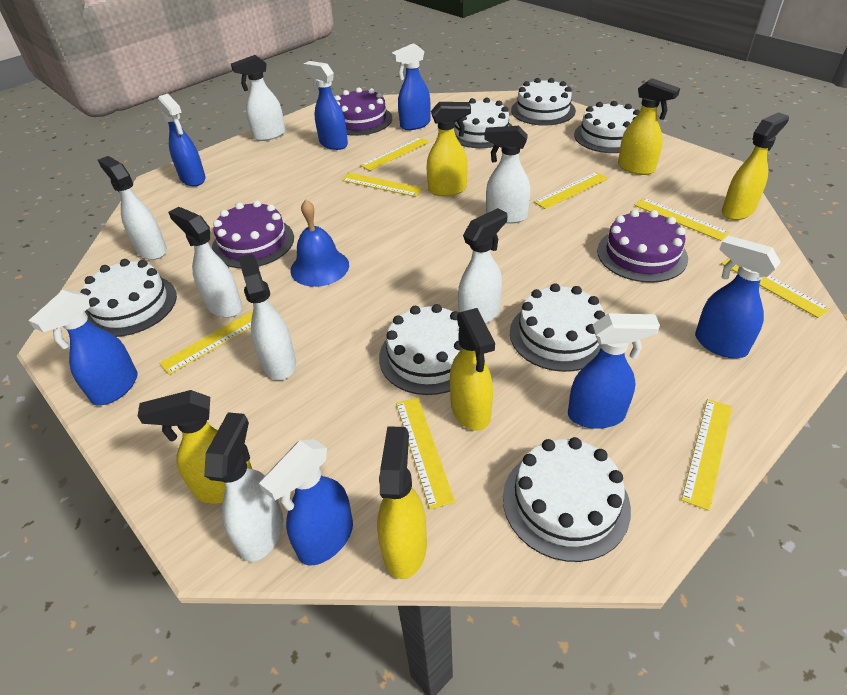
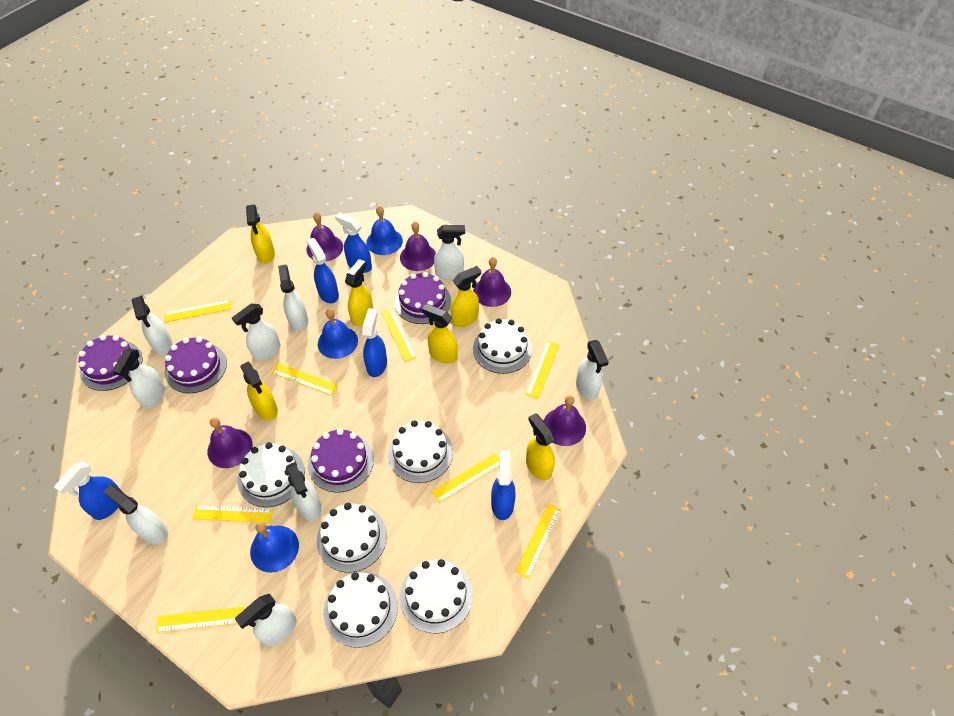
blue bell: [290,199,349,287] = 1 -> [250,522,299,573] [318,308,358,359] [366,206,403,255] = 3
blue spray bottle: [29,290,138,405] [158,94,206,186] [259,439,353,566] [303,61,348,150] [391,43,430,130] [568,313,660,429] [695,235,781,358] = 7 -> [54,462,121,520] [307,238,339,303] [335,212,372,273] [362,308,387,377] [491,450,516,520] = 5
purple bell: none = 0 -> [208,417,253,468] [306,212,343,262] [400,222,436,271] [473,257,511,307] [543,395,586,446] = 5
purple cake: [212,200,294,268] [334,87,392,136] [597,210,688,283] = 3 -> [78,335,143,391] [165,337,227,393] [308,429,374,493] [394,272,451,324] = 4
white cake: [80,259,177,337] [379,304,462,395] [454,98,512,148] [503,437,631,562] [510,283,605,372] [511,78,576,126] [574,101,640,153] = 7 -> [237,442,305,507] [317,503,387,572] [324,572,398,648] [388,420,453,483] [400,559,473,633] [473,318,532,374] = 6
white spray bottle: [98,156,167,260] [168,207,242,318] [204,412,283,562] [231,55,285,141] [238,254,296,380] [458,208,507,324] [484,126,531,224] = 7 -> [103,485,168,545] [112,348,165,408] [132,296,173,356] [232,303,281,361] [235,594,297,646] [278,264,308,332] [286,462,322,521] [434,225,465,280] [576,340,609,400] = 9

